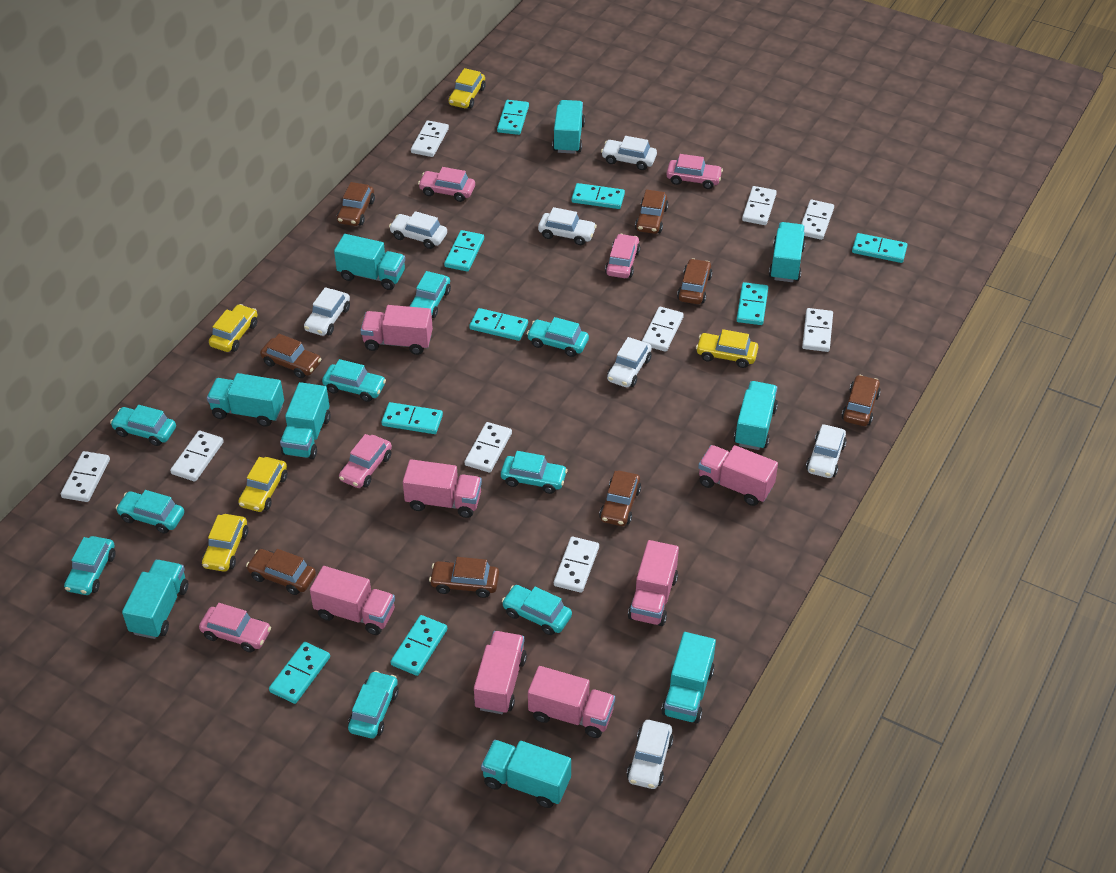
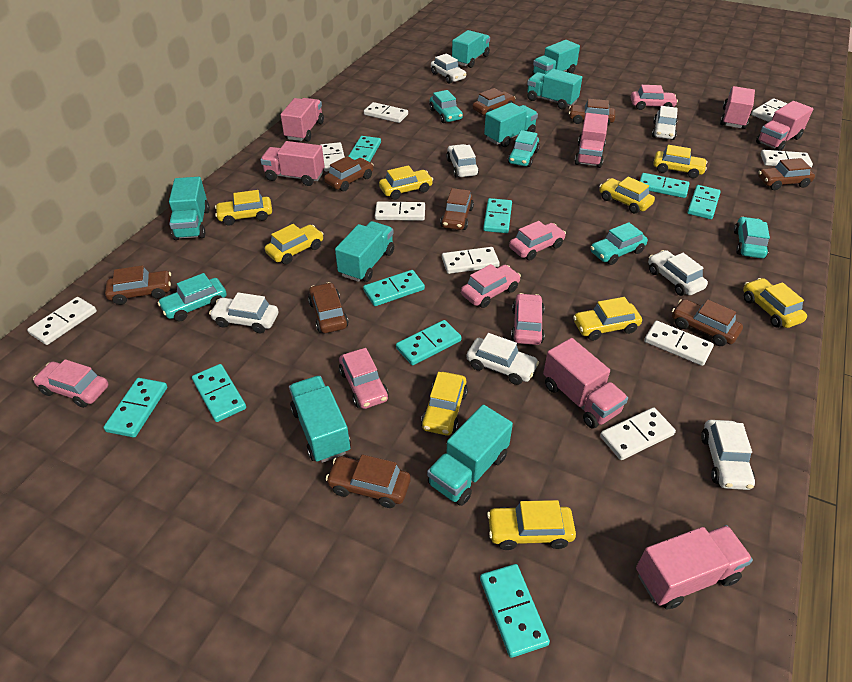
brown car: [246,549,316,595] [260,334,321,378] [337,182,375,226] [429,557,499,598] [599,471,641,526] [635,190,668,234] [677,258,712,304] [842,375,881,426] = 8 -> [105,265,171,305] [308,282,349,333] [324,156,374,191] [325,454,410,508] [440,188,474,230] [472,88,515,115] [569,99,615,126] [672,299,743,346] [758,158,815,190] = 9
pink car: [199,603,271,652] [339,434,392,488] [418,167,475,202] [605,234,640,278] [666,154,723,189] = 5 -> [33,359,109,408] [339,348,388,409] [461,264,521,308] [509,221,566,260] [511,293,545,345] [631,85,678,110] = 6
turquoise car: [64,536,116,595] [110,405,176,446] [116,490,184,534] [322,359,386,402] [348,671,399,738] [409,271,451,318] [501,451,568,494] [502,585,572,635] [527,317,589,357] = 9 -> [158,273,227,321] [430,90,463,123] [508,130,540,167] [590,222,648,265] [734,217,770,258] = 5
turquoise truck: [122,560,188,639] [207,373,284,427] [280,382,331,459] [334,234,405,290] [481,740,571,808] [552,100,585,154] [661,632,716,724] [734,381,778,450] [769,222,805,282] = 9 -> [169,177,210,240] [289,376,351,463] [335,221,394,282] [427,405,513,506] [452,30,490,68] [484,102,538,147] [527,69,582,110] [532,40,580,75] = 8
yellow car: [202,514,248,572] [209,304,257,352] [238,457,287,512] [449,68,486,109] [696,329,758,368] = 5 -> [215,190,272,226] [265,224,323,264] [379,165,433,200] [421,372,468,435] [487,500,576,550] [573,297,642,341] [599,177,655,214] [653,145,707,178] [743,278,807,328] = 9

